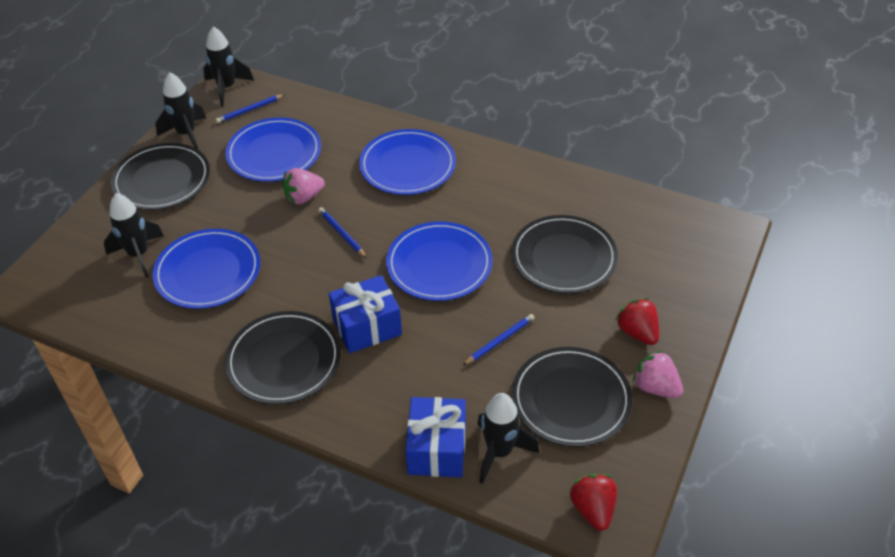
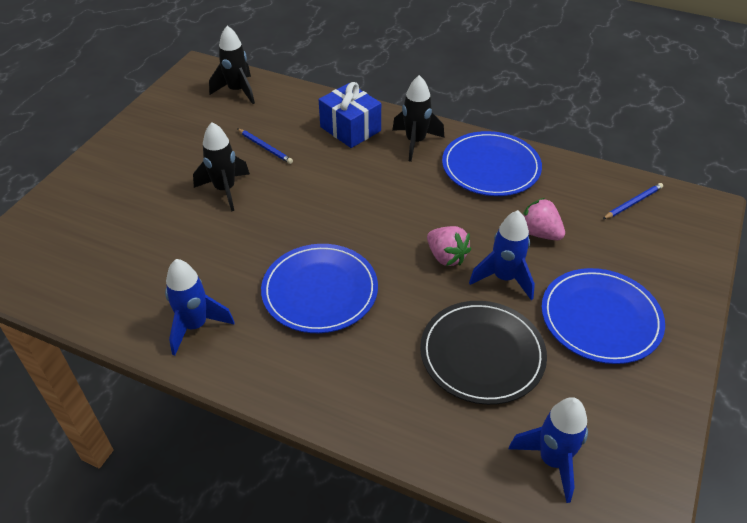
black plate: [111,143,210,210] [225,311,341,405] [511,215,618,294] [512,347,632,447] = 4 -> [420,301,547,405] = 1
black rocket: [104,193,164,278] [155,72,207,150] [203,26,254,106] [477,393,539,484] = 4 -> [193,122,250,212] [209,26,255,104] [392,75,445,162] = 3
blue gift: [329,275,402,353] [405,397,466,477] = 2 -> [319,82,381,148] = 1
blue pencil: [216,94,285,123] [318,207,367,258] [463,314,535,365] = 3 -> [237,128,293,164] [603,183,663,219] = 2
blue plate: [152,229,260,309] [225,118,321,182] [359,129,456,195] [386,221,493,301] = 4 -> [261,244,378,333] [442,131,542,196] [542,268,665,364] = 3
blue rocket: none = 0 -> [165,259,234,356] [469,210,535,300] [509,397,588,503] = 3
red strawberry: [570,474,617,531] [615,298,659,345] = 2 -> none = 0

